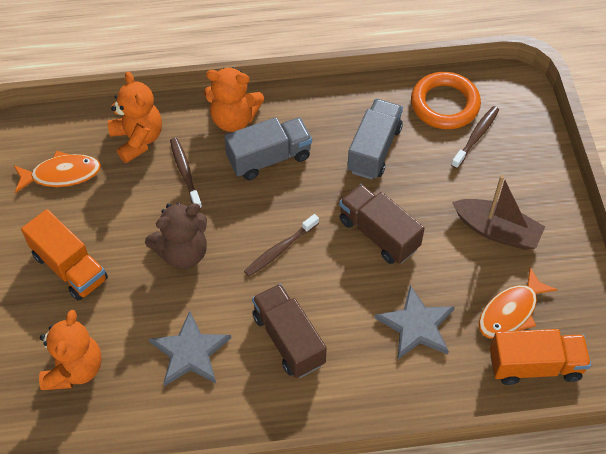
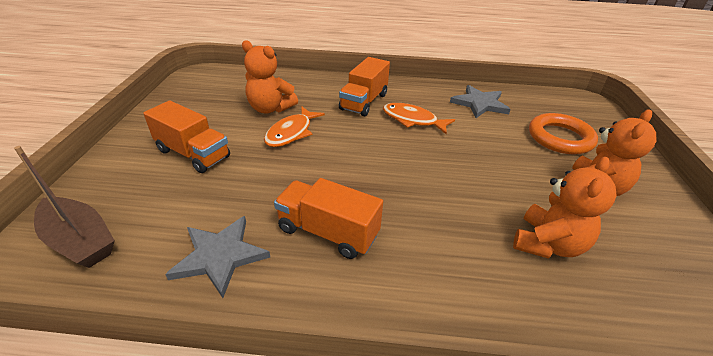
brown teddy bear: [145,203,207,269] = 1 -> none = 0
brown toothbrush: [170,138,202,209] [244,214,319,277] [451,106,499,169] = 3 -> none = 0
brown truck: [252,284,327,378] [339,184,425,264] = 2 -> none = 0
grey truck: [224,117,312,180] [347,99,403,180] = 2 -> none = 0
orange truck: [21,209,108,301] [490,329,591,385] = 2 -> [143,100,230,173] [274,178,383,259] [339,57,390,117] = 3

